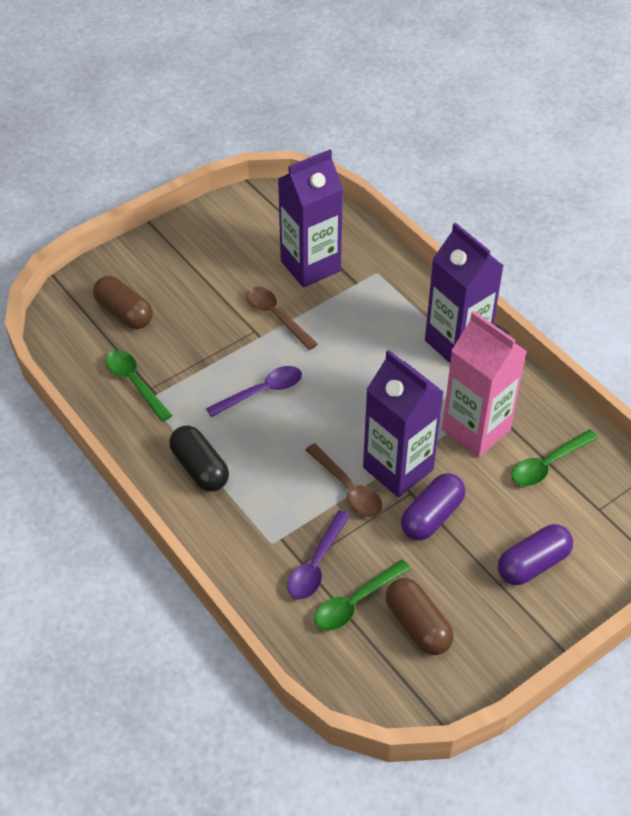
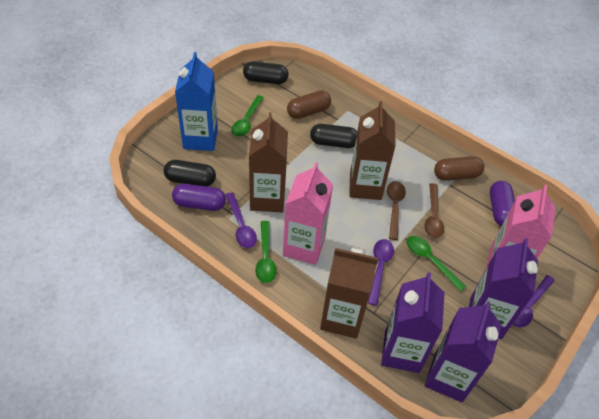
black capsule: [169,425,229,492] = 1 -> [164,160,216,187] [243,62,289,84] [310,124,357,148] = 3
blue carton: none = 0 -> [175,52,218,151] = 1
brown carton: none = 0 -> [249,112,288,212] [320,248,378,339] [349,101,396,200] = 3
pink carton: [442,311,527,457] = 1 -> [283,162,333,265] [486,185,556,268] = 2
purple spoon: [206,366,302,417] [287,510,351,599] = 2 -> [226,192,257,248] [368,239,394,306] [512,275,555,328] = 3

